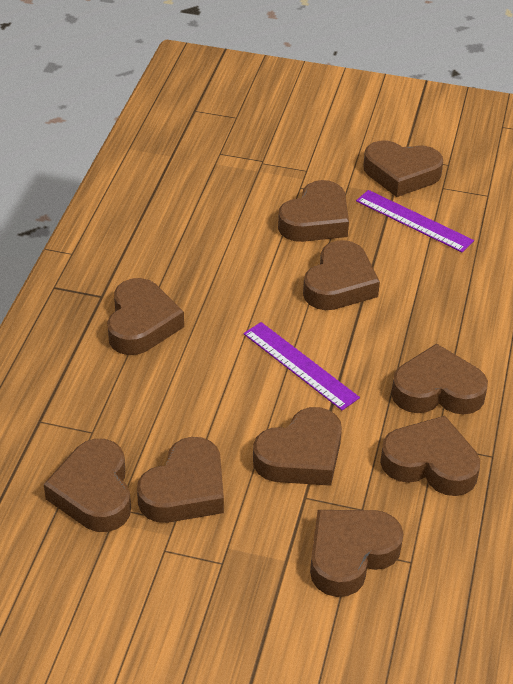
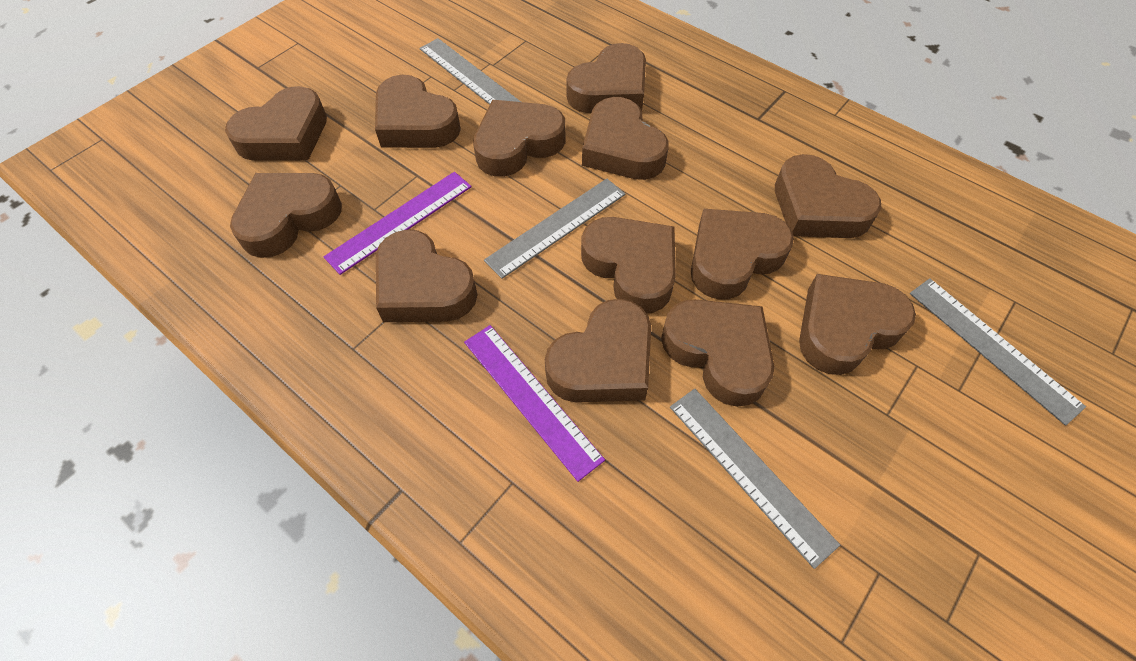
brown heart: [44,439,131,532] [107,278,184,355] [137,437,224,523] [253,407,342,486] [278,180,349,242] [303,240,380,310] [310,510,403,597] [363,141,443,197] [380,416,480,496] [391,343,488,414] = 10 -> [225,86,327,161] [230,173,342,258] [375,75,461,148] [376,230,477,322] [473,100,565,177] [545,299,651,403] [567,43,646,113] [581,217,676,313] [582,97,669,180] [661,299,774,407] [691,209,794,299] [775,154,881,238] [799,274,916,375] = 13
grey ruler: none = 0 -> [419,38,521,105] [484,179,625,279] [670,389,840,569] [910,278,1086,426] = 4

